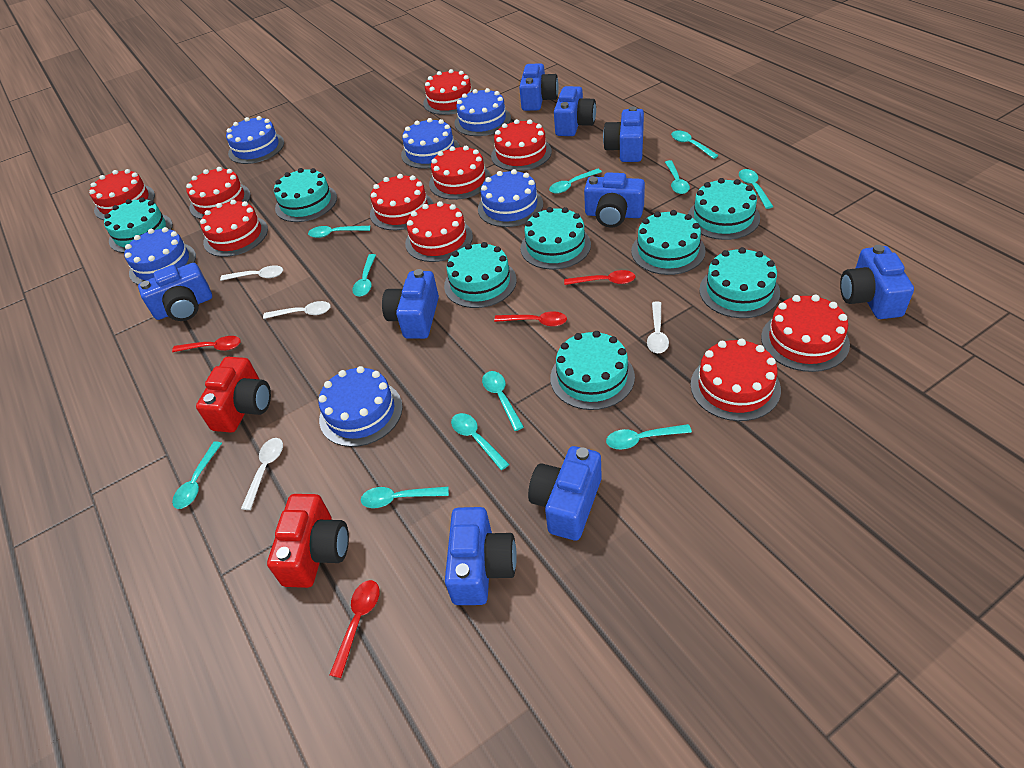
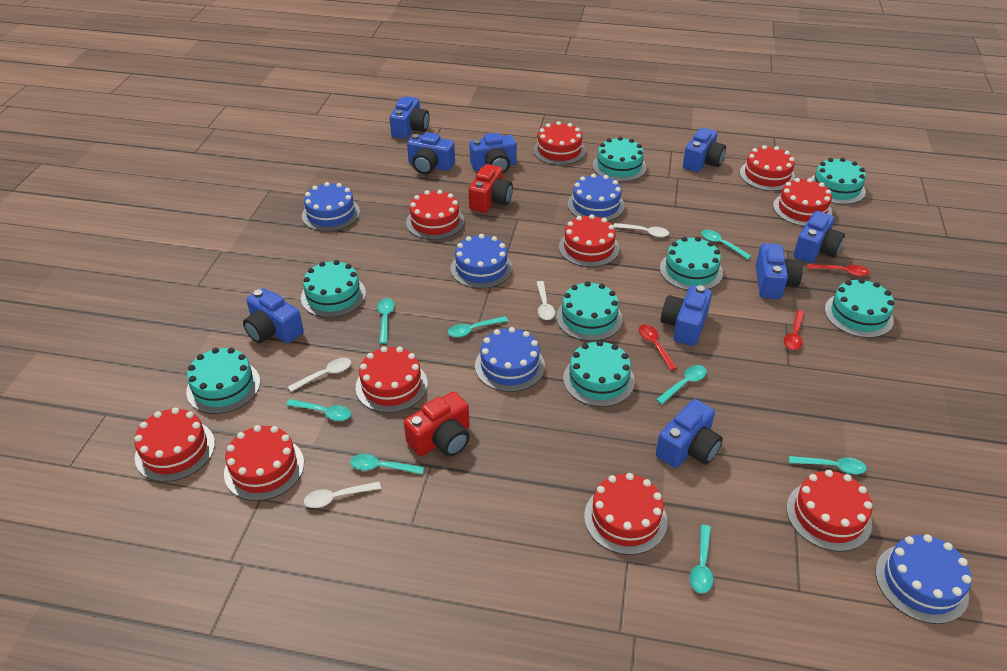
blue cake: [124,227,196,285] [226,116,284,164] [318,366,403,447] [401,118,460,169] [455,88,511,136] [478,169,543,227] = 6 -> [302,182,360,232] [451,234,513,289] [475,327,545,392] [568,174,625,221] [876,534,972,624] = 5
red spoon: [172,336,241,352] [330,580,380,678] [494,311,567,327] [564,270,636,285] = 4 -> [639,324,677,371] [784,310,804,350] [807,264,869,276] = 3
turquoise spoon: [172,441,222,509] [308,226,370,238] [352,254,376,297] [361,487,449,508] [451,413,509,470] [482,371,524,431] [549,169,602,194] [606,424,692,449] [665,160,690,194] [671,130,719,159] [739,169,774,209] = 11 -> [286,399,351,421] [350,454,424,474] [377,298,395,344] [448,316,508,337] [656,365,707,404] [690,525,713,593] [701,230,751,259] [789,456,867,474] = 8

